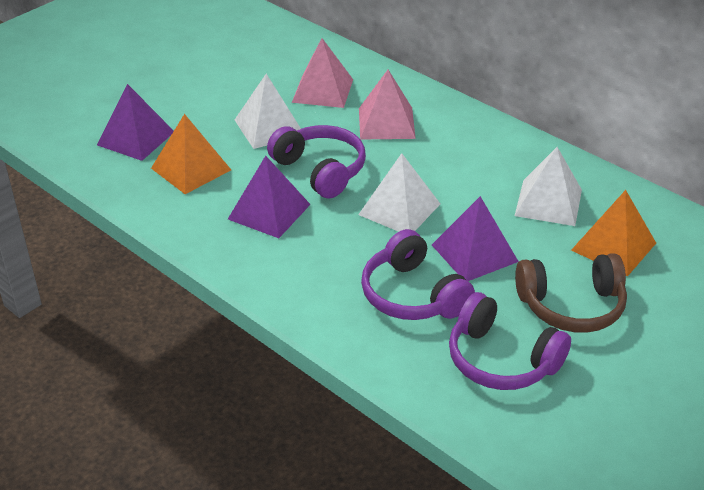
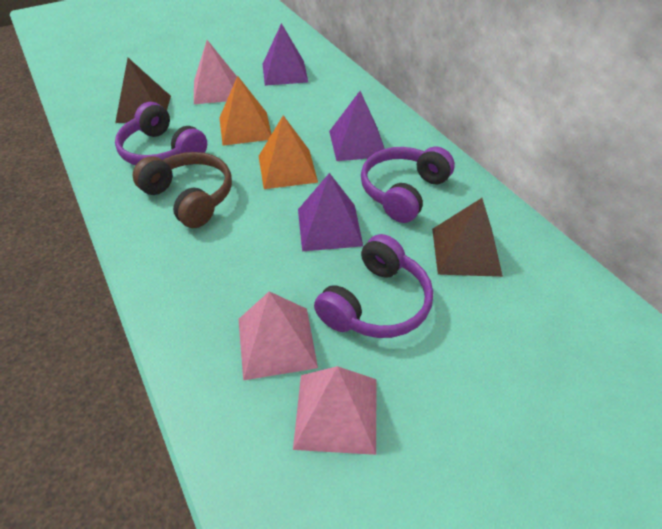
brown pyramid: none = 0 -> [115,58,171,123] [432,198,503,277] = 2
pink pyramid: [292,38,353,108] [359,70,416,140] = 2 -> [194,40,237,104] [238,291,318,380] [293,366,376,455] = 3
white pyramid: [235,74,301,149] [358,153,440,232] [515,147,582,226] = 3 -> none = 0

